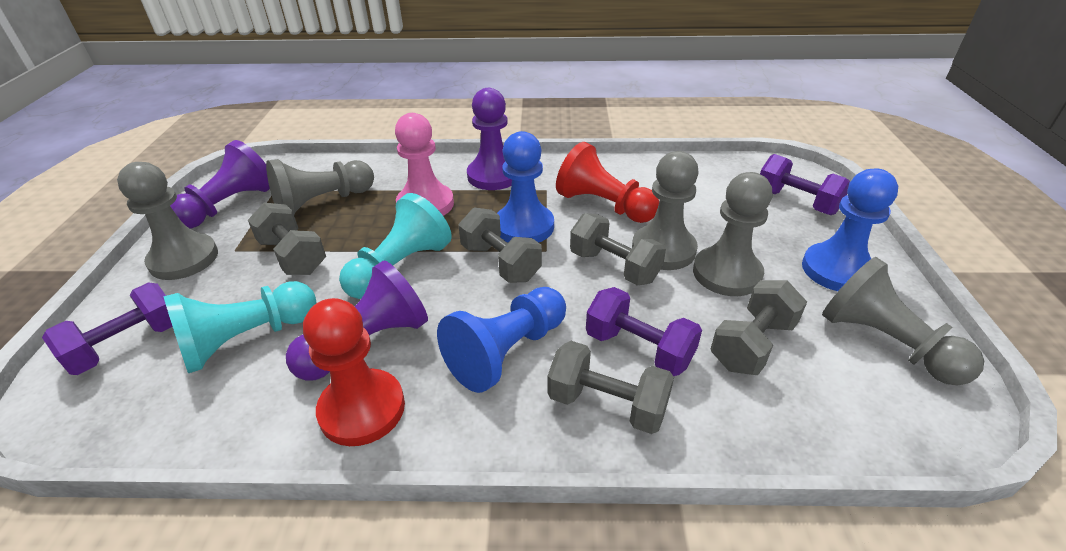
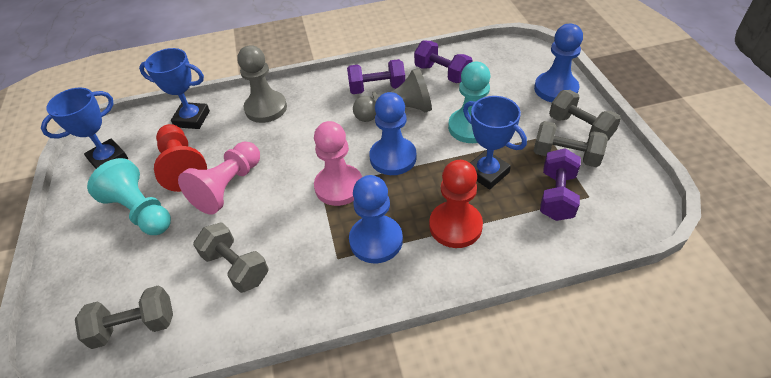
blue trophy: none = 0 -> [41,87,128,169] [139,48,210,129] [463,96,527,190] = 3
grey dumbbell: [248,203,326,275] [458,207,542,282] [547,341,674,434] [570,213,666,286] [711,280,807,375] = 5 -> [75,285,173,349] [193,222,268,293] [533,121,608,167] [549,90,621,140] = 4
grey pawn: [117,162,218,280] [266,159,374,215] [632,151,699,270] [693,172,772,296] [822,257,984,385] = 5 -> [237,45,287,123] [353,68,432,122] = 2
pink pawn: [395,113,454,216] = 1 -> [178,142,260,214] [314,121,362,206] = 2
purple pawn: [170,140,270,229] [286,260,428,381] [467,88,512,190] = 3 -> none = 0

